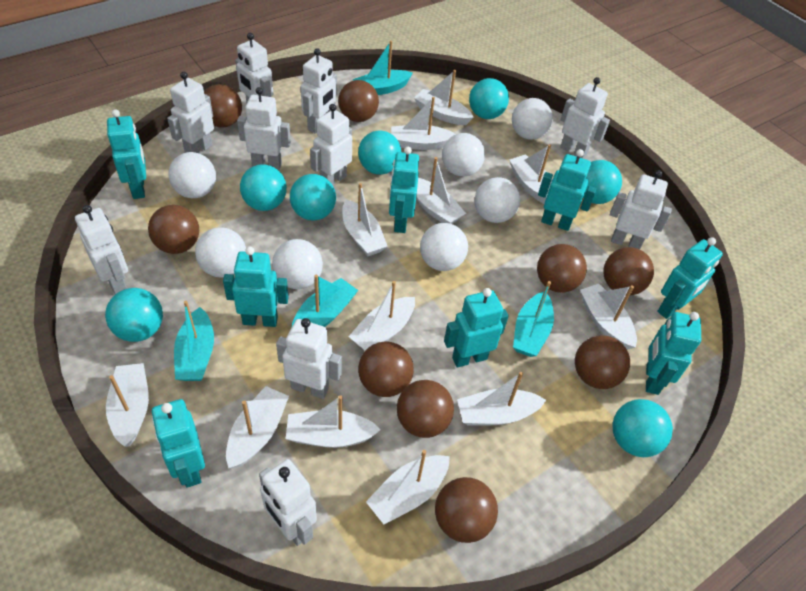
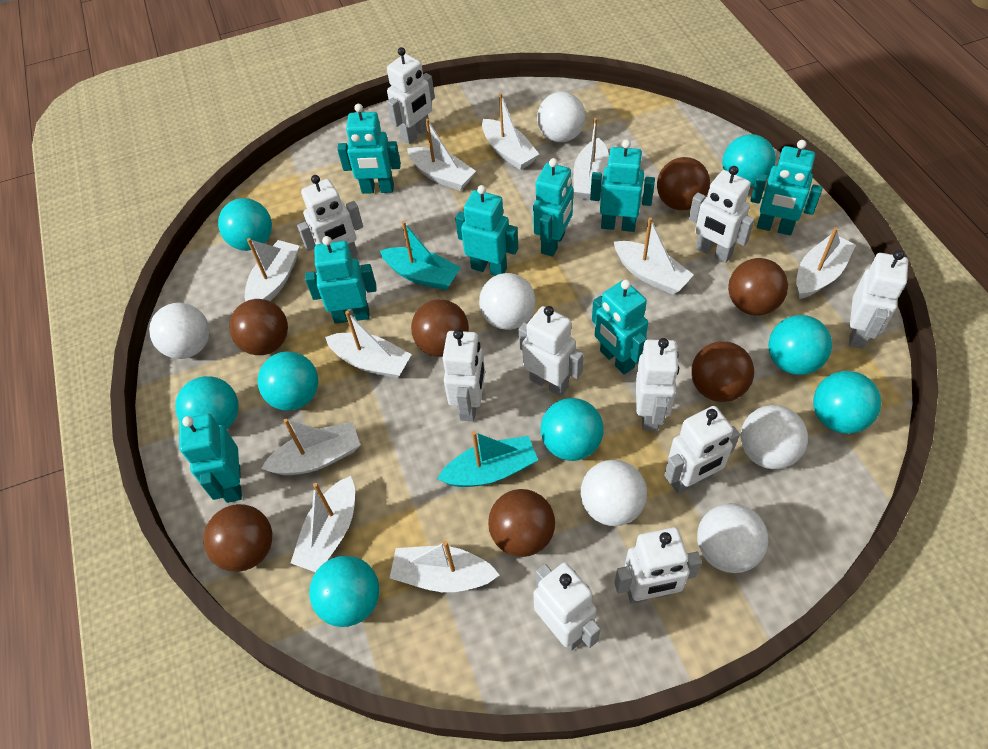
brown ball: [148,205,199,254] [204,84,242,127] [338,80,379,122] [358,342,414,397] [397,380,454,438] [435,477,498,543] [537,244,587,293] [575,335,630,389] [603,247,654,296] = 9 -> [203,504,272,572] [229,299,288,355] [411,299,469,357] [488,489,555,557] [657,157,710,210] [691,341,754,402] [728,258,788,315] = 7
turquoise ball: [105,288,163,342] [240,164,287,211] [290,174,336,221] [358,130,401,175] [469,78,509,119] [583,160,622,204] [612,399,673,457] = 7 -> [175,376,239,430] [218,198,272,251] [257,352,319,411] [309,556,379,627] [540,398,604,461] [722,134,776,187] [768,315,832,375] [813,371,881,434] = 8
turquoise boat: [174,301,214,381] [292,275,358,327] [353,41,413,95] [513,281,554,357] = 4 -> [380,221,461,290] [437,431,538,487] = 2
white ball: [168,152,216,198] [195,228,246,277] [272,239,323,289] [420,223,468,271] [442,133,485,177] [475,177,520,223] [512,98,553,140] = 7 -> [149,303,209,359] [479,273,536,330] [537,92,586,142] [581,460,647,526] [697,503,768,573] [740,405,808,469] = 6
white boat: [106,363,149,447] [226,386,289,468] [286,395,381,448] [343,183,388,256] [348,281,415,351] [366,450,450,524] [391,97,456,150] [414,70,474,125] [416,157,466,224] [457,372,546,426] [509,144,552,204] [580,284,637,350] = 12 -> [245,238,299,301] [261,419,361,475] [291,476,355,572] [325,311,412,378] [390,541,499,592] [407,118,476,191] [482,93,539,170] [573,118,609,200] [614,217,694,295] [796,227,856,299] = 10

